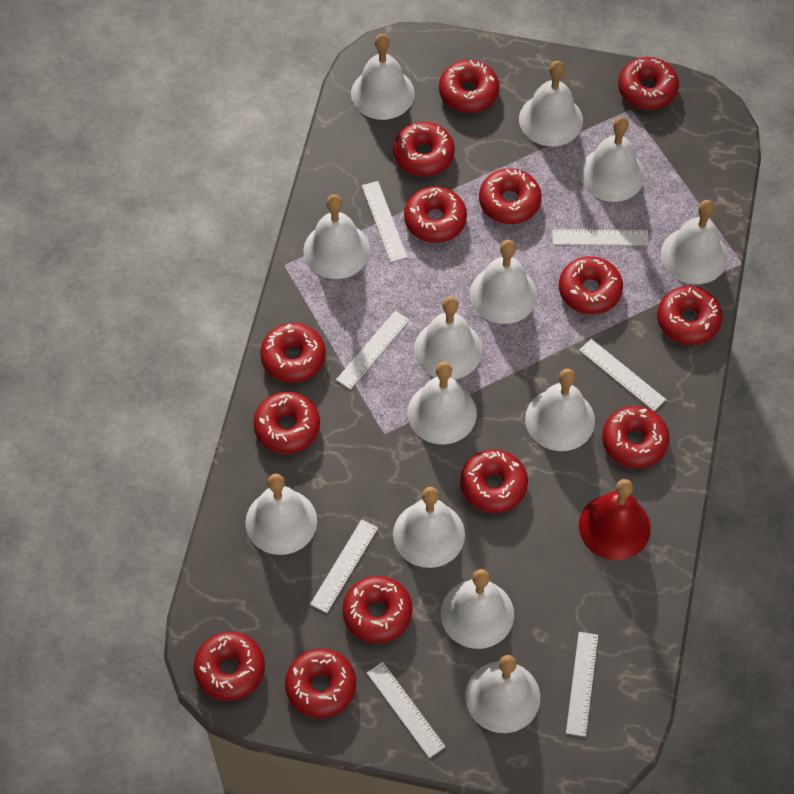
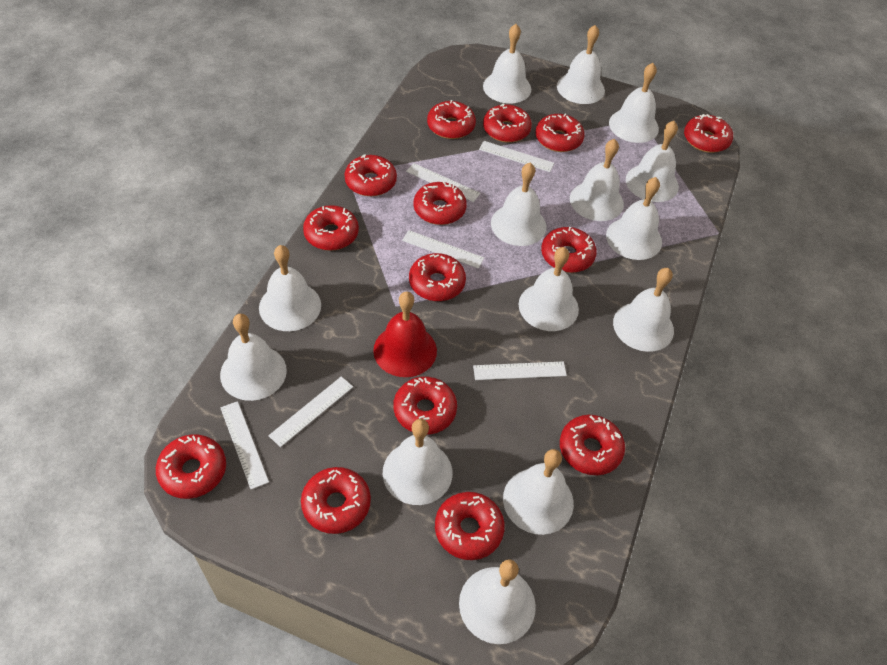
white bell: [245,474,317,555] [303,194,370,279] [351,34,415,120] [393,487,465,568] [407,362,477,444] [414,296,482,379] [441,569,514,649] [465,655,540,733] [470,240,537,324] [519,61,583,146] [525,369,595,451] [580,116,645,202] [661,200,728,284] = 13 -> [220,314,287,401] [259,245,321,331] [383,419,452,505] [459,560,536,644] [483,24,531,103] [491,163,546,246] [503,449,574,535] [519,247,579,331] [557,25,605,104] [570,139,624,221] [606,177,662,260] [609,63,659,143] [613,268,674,352] [626,121,679,202] = 14
white ruler: [310,519,378,613] [336,311,409,390] [362,181,407,262] [367,662,446,758] [552,229,649,246] [566,632,598,737] [579,339,666,411] = 7 -> [220,401,269,490] [268,376,353,447] [402,230,484,269] [406,163,481,202] [473,361,567,380] [479,141,554,172] = 6

